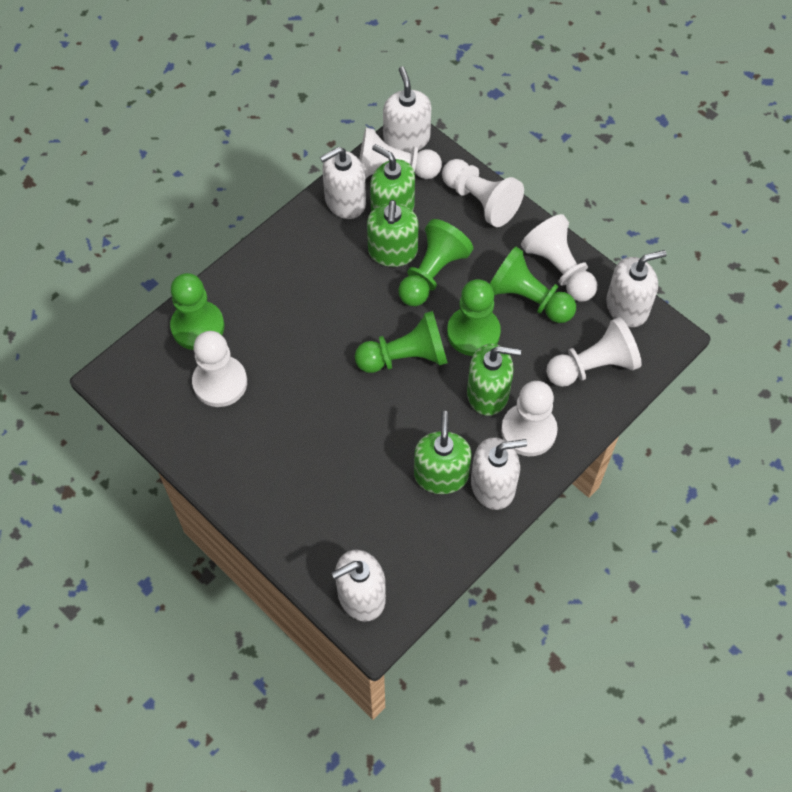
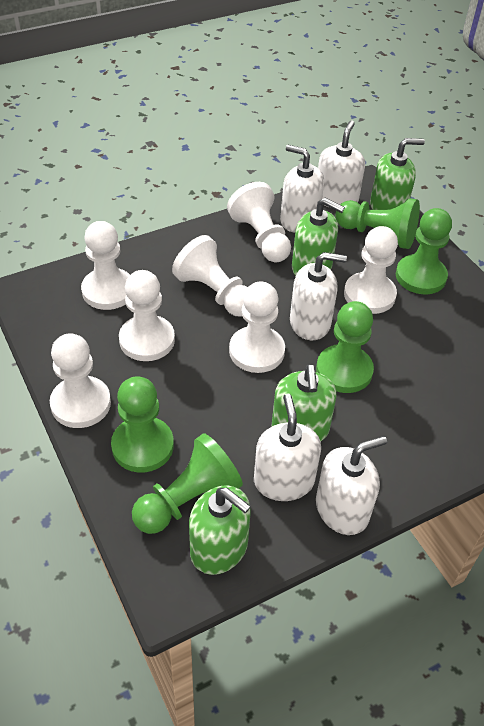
white pawn: [192,331,247,407] [359,128,442,179] [442,159,524,227] [501,381,558,456] [521,214,597,302] [546,317,642,387] = 6 -> [50,333,111,428] [81,221,130,310] [119,270,175,361] [172,235,248,317] [227,182,291,263] [229,281,285,373] [344,226,398,314] = 7

